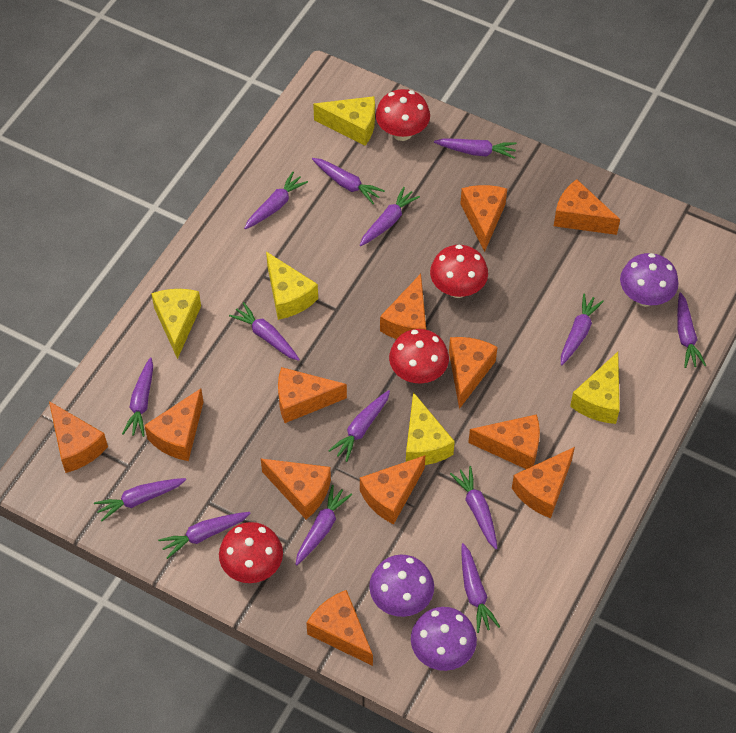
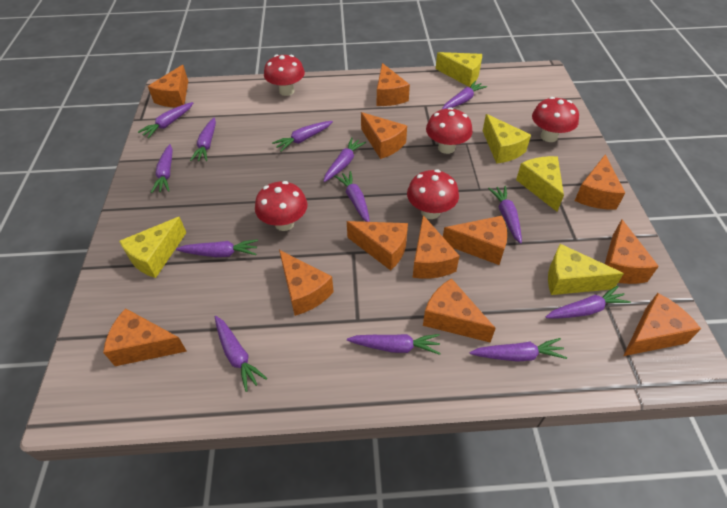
purple carrot: [94,478,186,522] [122,357,153,437] [158,512,251,559] [229,302,300,361] [244,172,308,229] [295,485,352,565] [312,158,385,204] [328,390,390,462] [360,187,420,246] [434,138,517,159] [450,466,498,549] [461,543,500,633] [561,294,604,365] [677,292,706,368] = 14 -> [138,102,193,138] [151,144,173,193] [176,239,258,257] [190,118,216,161] [215,316,267,392] [272,121,333,152] [324,137,366,182] [335,171,370,222] [347,334,441,355] [442,80,487,109] [469,338,567,362] [488,186,522,244] [546,286,631,319] = 13
purple mushroom: [369,554,434,617] [411,607,477,671] [620,253,679,307] = 3 -> none = 0
red mushroom: [219,522,283,583] [376,89,430,141] [389,329,449,383] [430,245,488,298] = 4 -> [255,181,307,231] [264,55,305,96] [407,169,459,219] [426,107,472,154] [532,97,579,142] = 5

